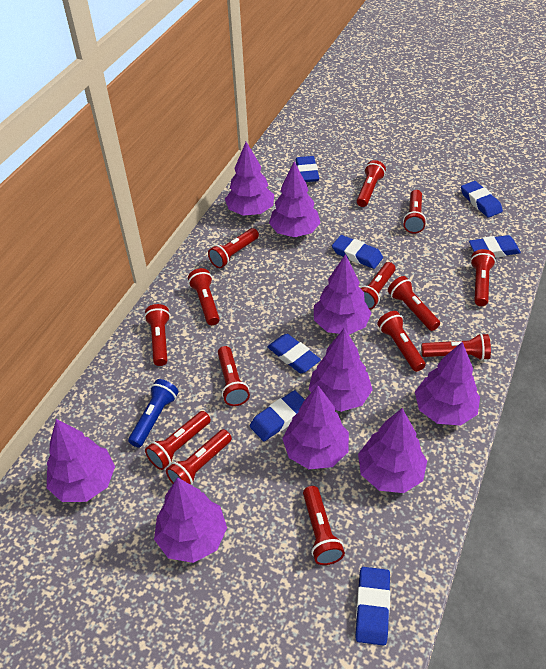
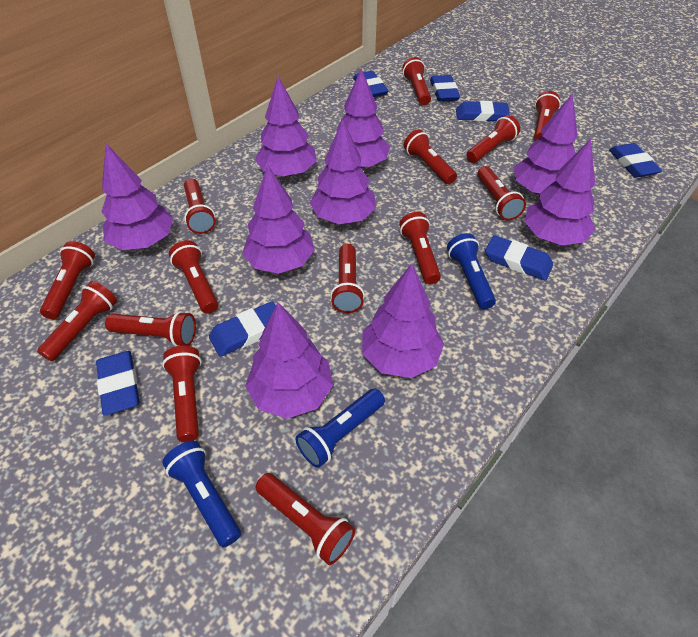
blue flashlight: [128,379,178,448] = 1 -> [162,441,241,548] [295,388,385,468] [447,233,496,309] = 3

